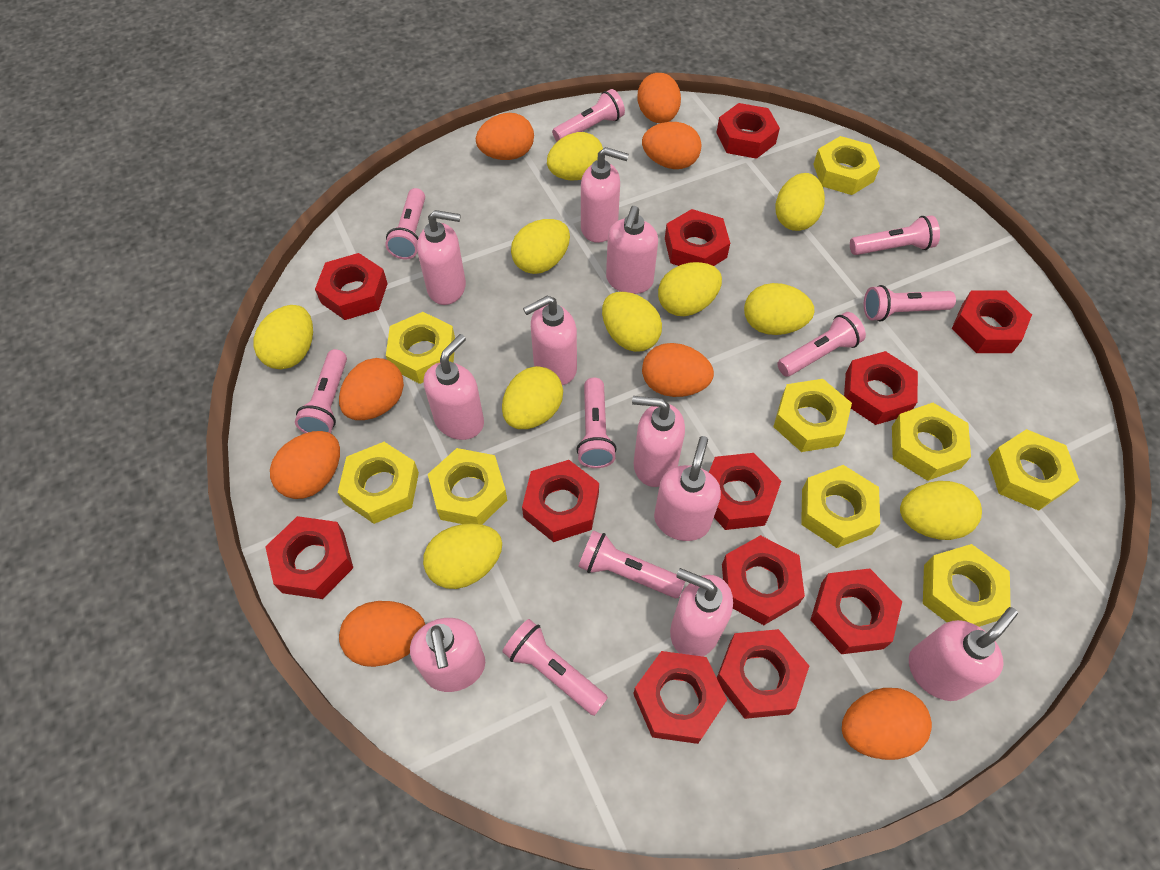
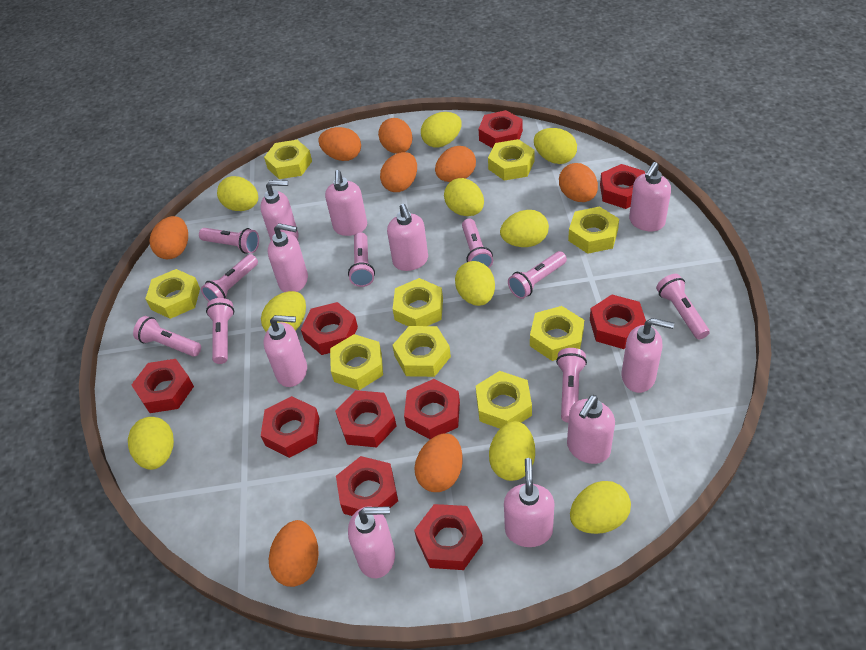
red nut: [265,516,353,599] [315,253,388,320] [522,460,599,542] [633,651,727,744] [665,209,730,266] [709,453,781,530] [716,103,780,159] [717,629,809,719] [722,535,805,625] [811,568,902,654] [844,351,918,425] [952,290,1032,353] = 12 -> [132,359,194,413] [261,396,320,458] [301,302,358,355] [335,390,397,447] [336,456,398,516] [404,379,460,439] [414,504,483,570] [479,110,523,148] [590,295,646,349] [600,164,645,209] = 10

